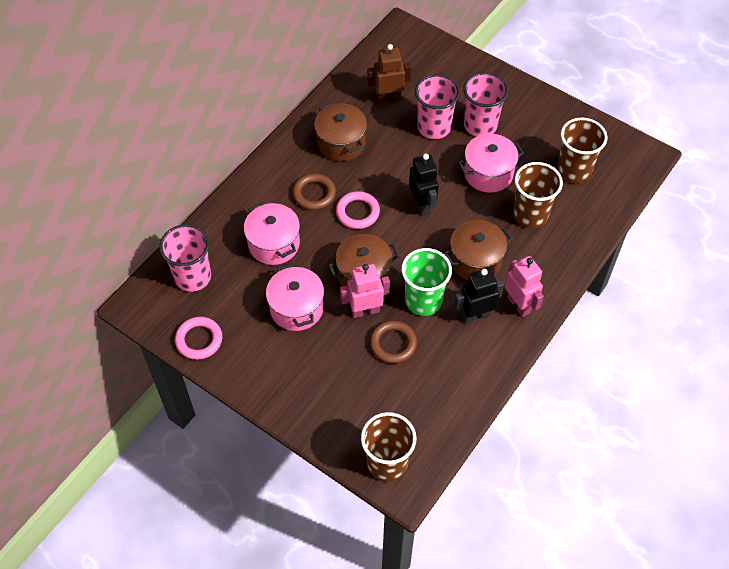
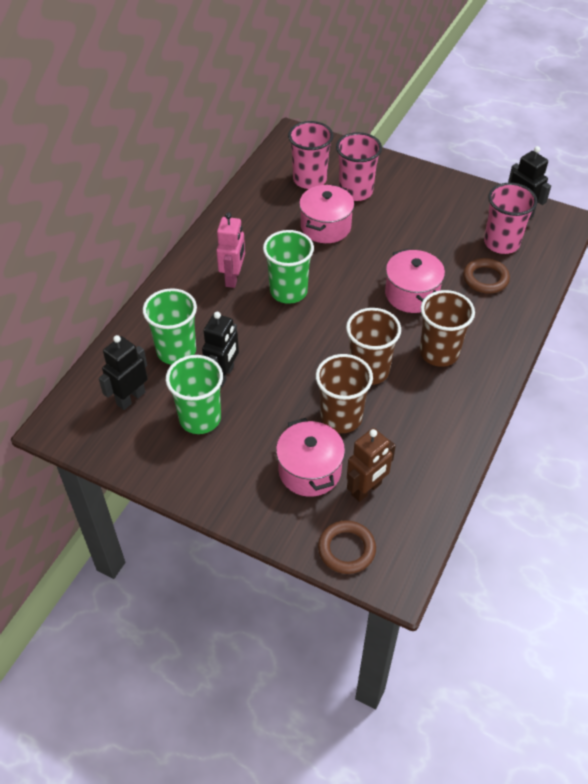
black robot: [409,154,439,216] [454,268,504,324] = 2 -> [99,335,148,410] [202,312,239,387] [508,146,551,219] = 3
brown pot: [314,103,367,161] [328,234,400,287] [444,220,513,280] = 3 -> none = 0
green cup: [401,248,452,316] = 1 -> [143,288,197,365] [166,355,223,434] [263,230,314,304] = 3
pink ring: [175,317,222,360] [336,191,380,229] = 2 -> none = 0
pink robot: [340,264,390,318] [505,256,544,317] = 2 -> [216,212,245,288] = 1

